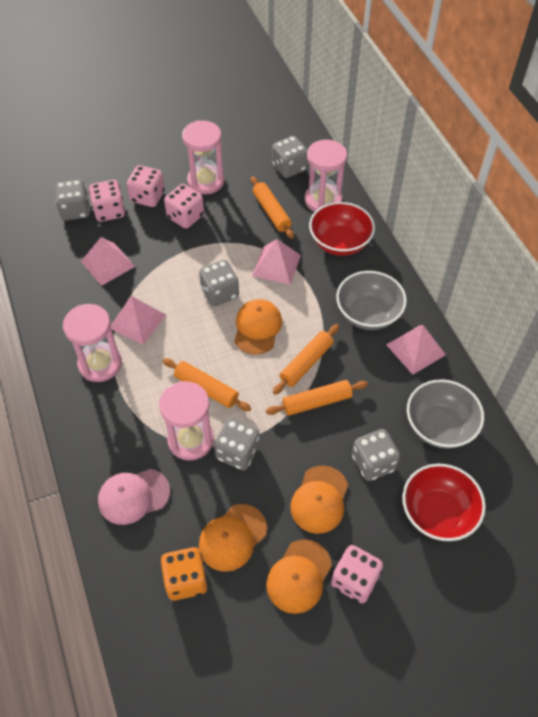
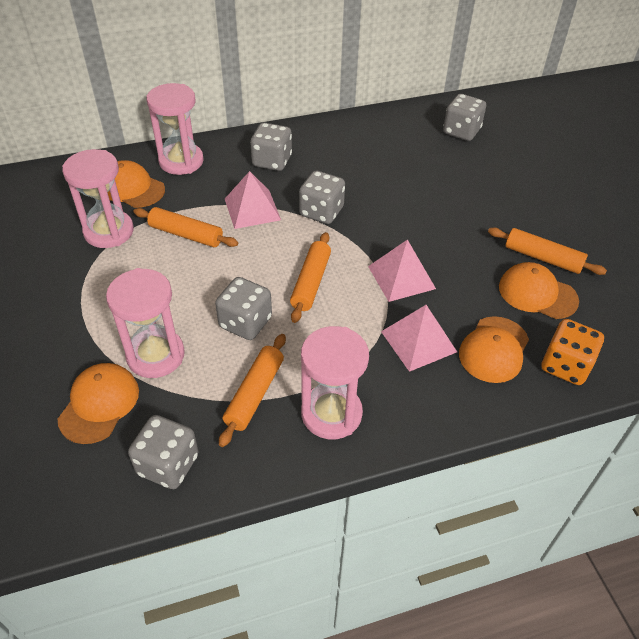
grey bowl: [336,271,407,330] [407,379,484,449] = 2 -> none = 0
pink cap: [98,469,170,525] = 1 -> none = 0
pink dice: [89,180,125,222] [127,165,165,207] [164,184,204,229] [331,545,383,603] = 4 -> none = 0
pink pyramid: [81,237,135,286] [111,296,166,345] [252,239,301,285] [386,325,446,375] = 4 -> [225,171,281,229] [368,239,436,302] [381,305,457,372] = 3
red bowl: [309,202,375,256] [402,464,486,541] = 2 -> none = 0

